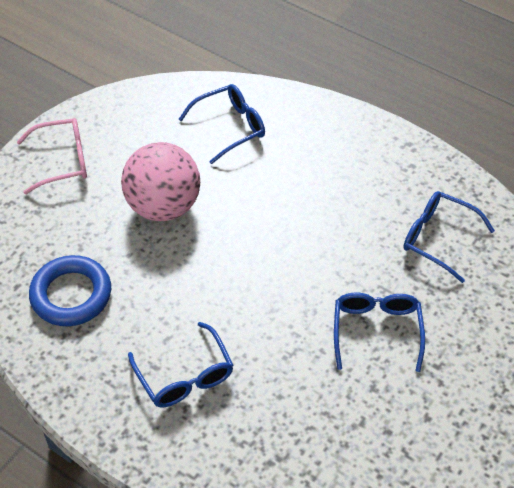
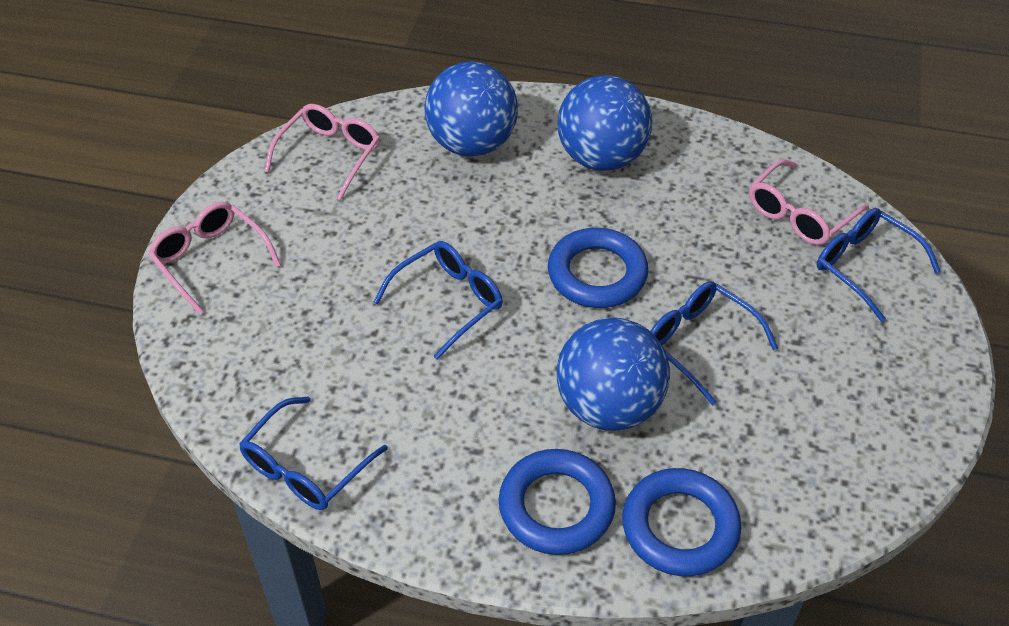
blue ball: none = 0 -> [424,61,518,156] [557,75,652,171] [557,317,670,431] = 3
blue ring: [29,255,111,326] = 1 -> [499,449,616,555] [548,228,648,308] [622,468,741,576] = 3
pink ball: [121,142,200,221] = 1 -> none = 0
pink glasses: [17,118,87,194] = 1 -> [148,202,281,315] [264,104,380,200] [749,159,869,245] = 3

